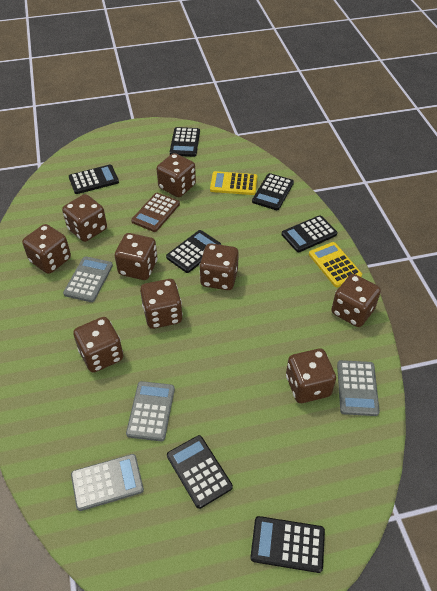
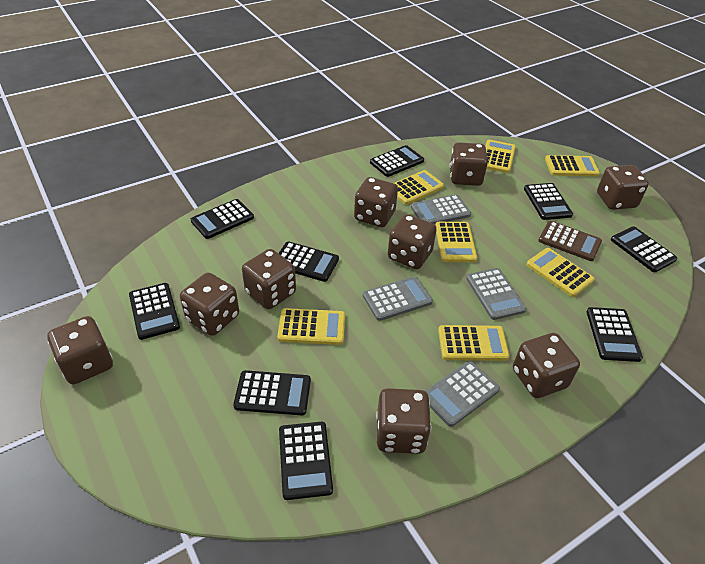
black calculator: [69,165,119,194] [166,230,221,273] [167,435,233,509] [170,127,200,157] [250,516,325,573] [252,173,294,210] [282,215,337,252] = 7 -> [129,283,180,340] [191,199,254,239] [233,370,311,415] [279,241,339,282] [279,422,333,500] [370,145,424,177] [524,183,573,220] [586,307,643,362] [611,226,677,272] = 9
yellow calculator: [210,171,257,195] [309,242,362,287] = 2 -> [277,308,345,345] [394,170,444,205] [435,222,477,262] [438,325,509,361] [485,140,516,173] [526,248,595,297] [545,155,600,176] = 7

